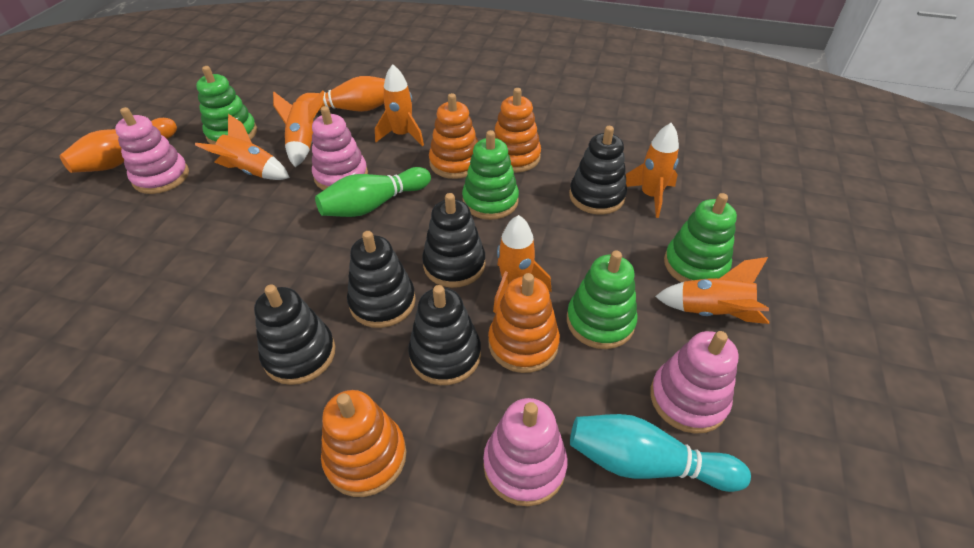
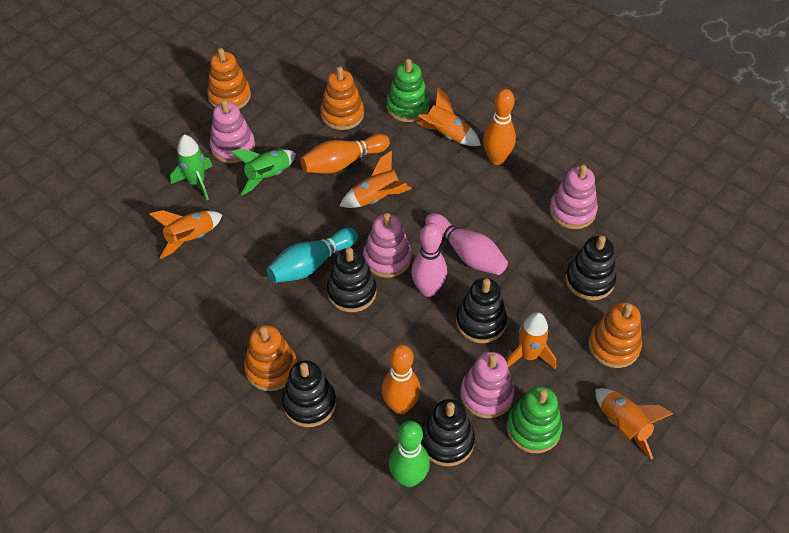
green rocket: none = 0 -> [170,135,212,200] [231,149,296,195] = 2
green stacking toy: [196,66,257,145] [462,130,519,220] [567,250,638,349] [664,193,737,282] = 4 -> [386,59,429,122] [507,386,562,453] = 2
orange bowling pin: [60,118,177,173] [296,76,385,112] = 2 -> [300,134,390,174] [381,344,421,414] [483,89,516,165] = 3
orange rocket: [195,114,290,180] [273,91,324,167] [375,64,424,146] [493,215,551,313] [626,123,679,218] [655,257,769,324] = 6 -> [149,210,222,259] [340,150,412,208] [415,87,481,146] [506,312,556,369] [595,388,673,459] = 5
pink bowling pin: none = 0 -> [411,223,447,297] [425,213,508,275] = 2

